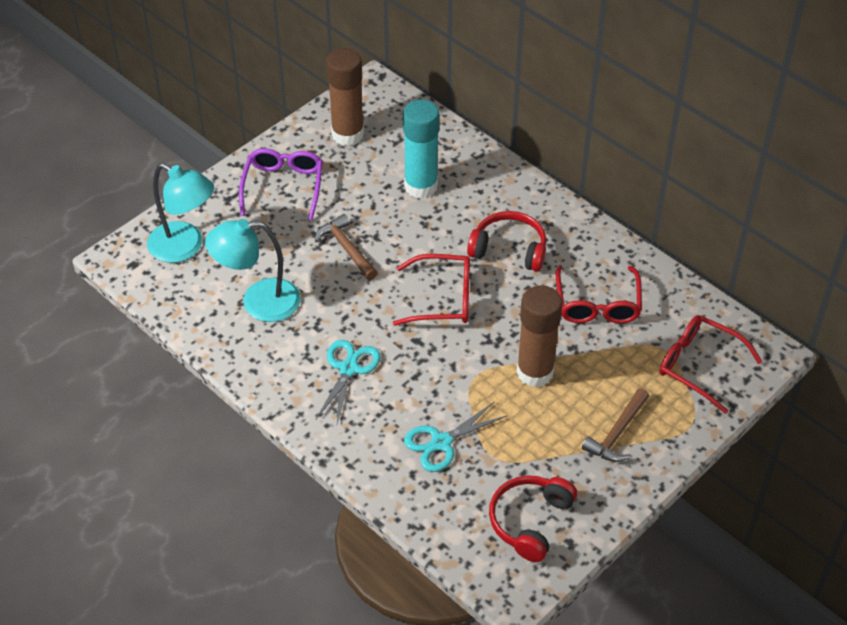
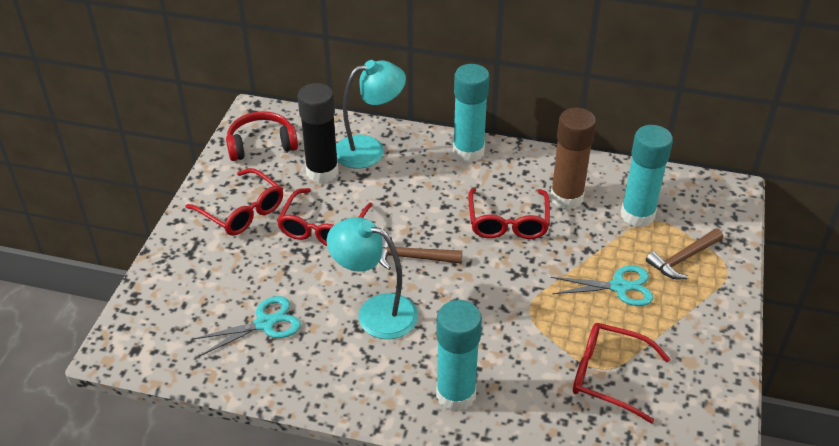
black glue stick: none = 0 -> [298,83,339,183] = 1
brown glue stick: [326,48,364,146] [517,285,562,387] = 2 -> [550,108,596,209] = 1
purple glasses: [239,148,323,221] = 1 -> none = 0
red glasses: [393,254,470,326] [556,265,642,324] [660,315,763,414] = 3 -> [186,168,283,236] [277,188,372,246] [468,188,550,239] [573,323,670,423] = 4
red headphones: [467,211,547,272] [489,476,577,562] = 2 -> [226,111,298,161] = 1
turquoise glue stick: [403,99,439,198] = 1 -> [436,300,482,411] [453,64,490,162] [621,125,673,227] = 3

